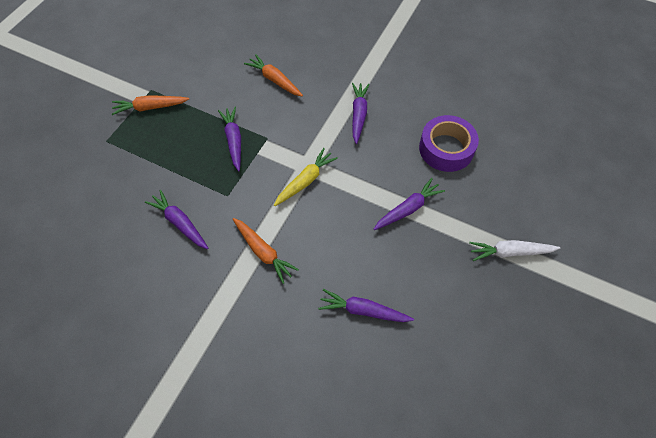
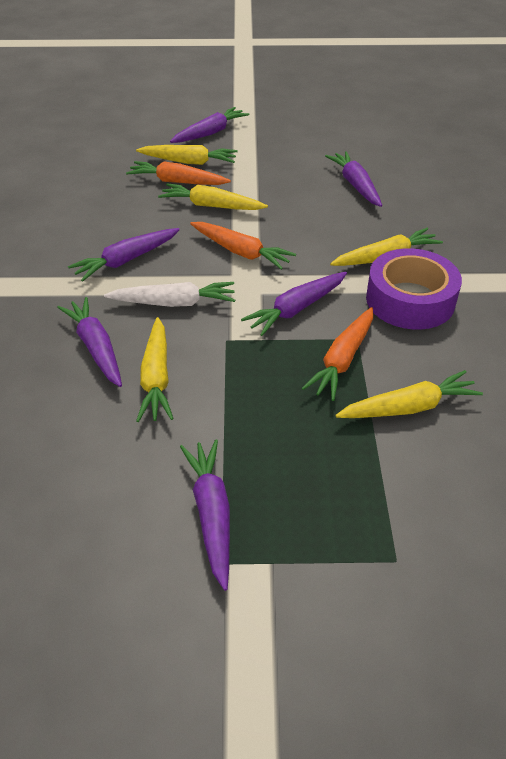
purple carrot: [145,190,208,249] [218,107,241,171] [318,289,414,322] [352,83,370,144] [374,178,445,230] = 5 -> [57,297,122,387] [68,228,180,281] [170,107,250,143] [180,440,230,591] [241,272,347,336] [325,151,382,207] = 6
yellow carrot: [274,148,338,206] = 1 -> [136,145,238,165] [136,317,174,422] [158,183,268,210] [330,228,443,266] [335,370,483,418] = 5

